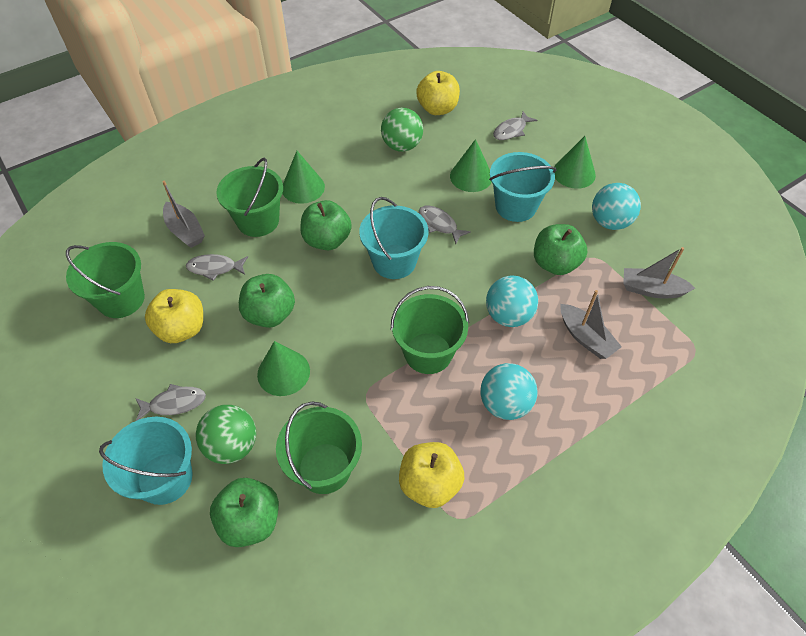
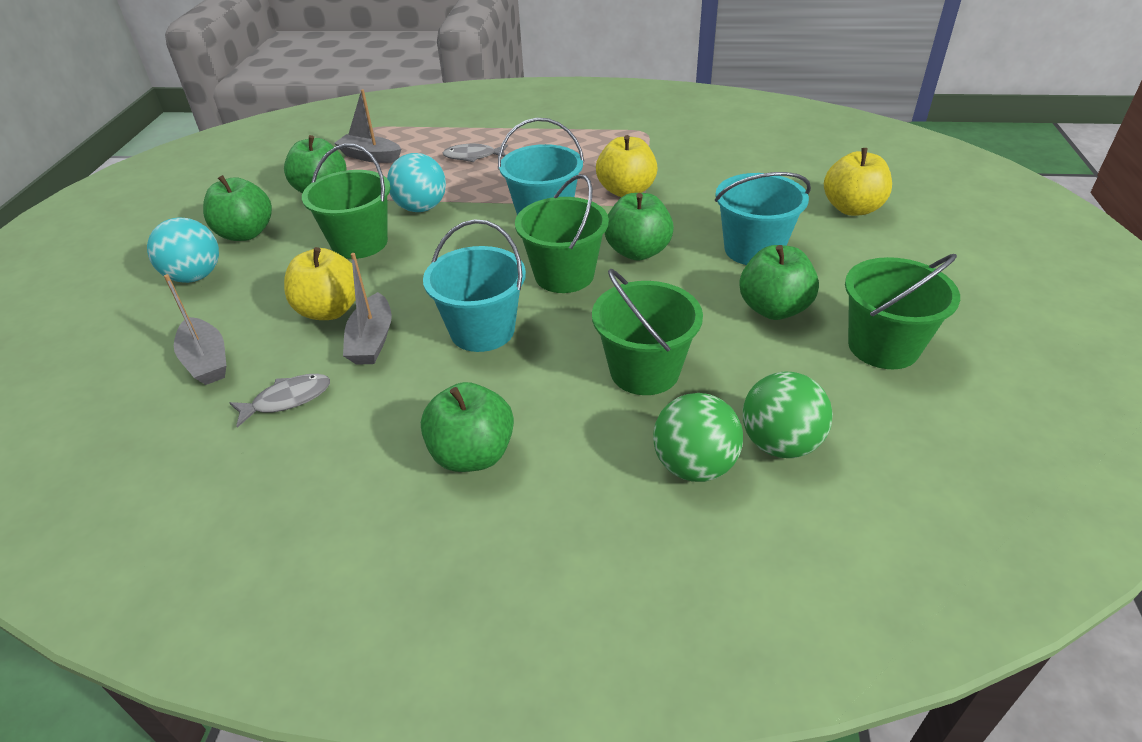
green apple: [210,478,279,547] [239,274,295,328] [300,200,352,250] [534,224,587,275] = 4 -> [203,175,272,241] [284,135,347,193] [421,382,514,472] [605,193,674,261] [739,245,819,320] = 5
green cone: [257,341,310,396] [282,151,325,204] [450,139,492,192] [554,136,596,189] = 4 -> none = 0
grey fish: [135,384,206,421] [186,254,248,281] [419,205,471,244] [493,111,537,140] = 4 -> [230,374,330,428] [443,144,508,163] = 2
turquoise ball: [480,363,538,420] [486,276,538,327] [592,183,641,230] = 3 -> [147,218,219,283] [387,153,446,212] = 2

